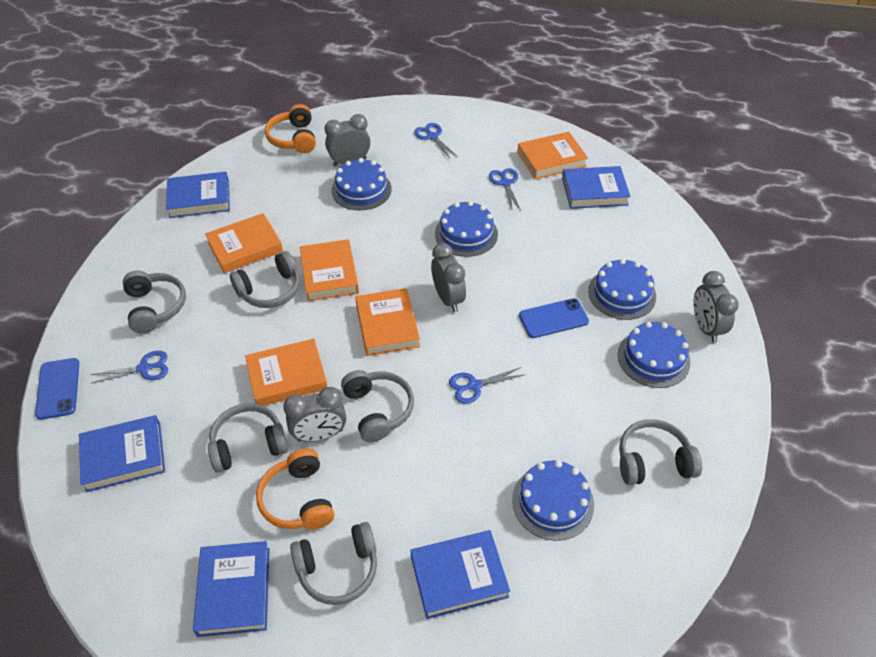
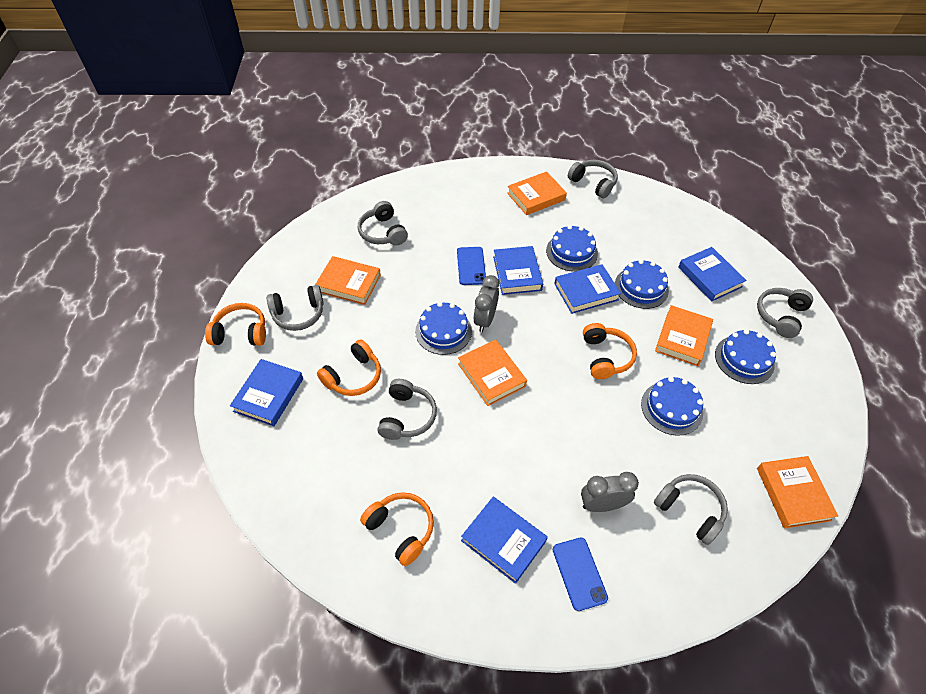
blue scissors: [90,351,168,383] [414,123,458,158] [449,367,526,404] [489,168,521,211] = 4 -> none = 0
grey clock: [283,387,346,442] [325,114,370,166] [431,243,466,312] [693,271,739,343] = 4 -> [473,275,499,332] [581,472,639,512] = 2
orange headphones: [256,448,334,529] [265,104,316,153] = 2 -> [205,303,266,346] [317,339,381,396] [360,492,434,566] [583,323,637,379] = 4

